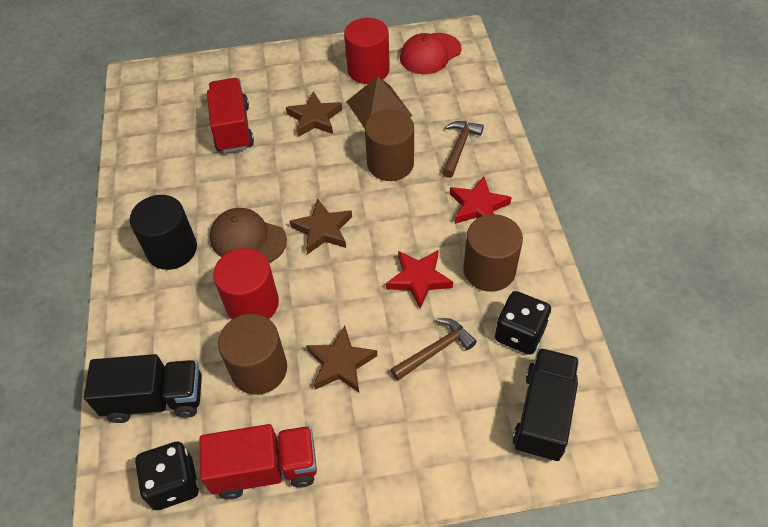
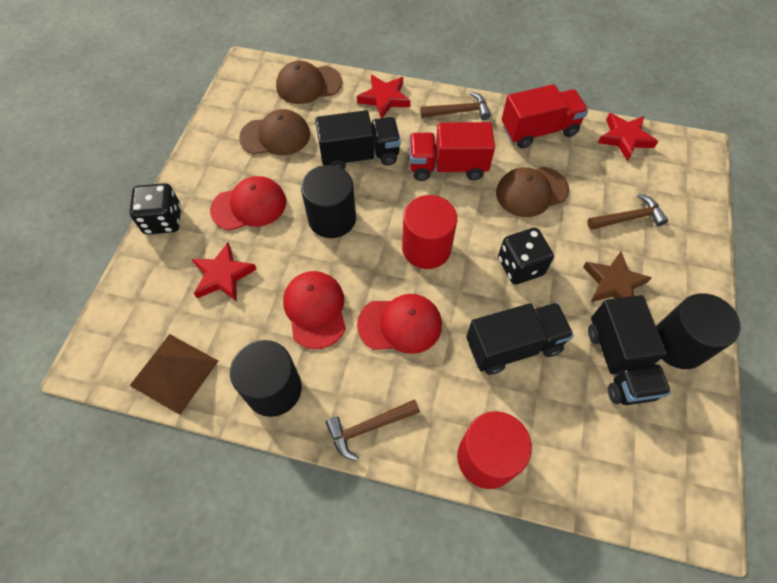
black cylinder: [130,195,197,270] = 1 -> [230,340,302,417] [301,165,356,238] [656,293,741,369] = 3
black truck: [84,354,202,423] [513,348,579,461] = 2 -> [315,110,401,169] [466,303,574,375] [588,295,671,405] = 3
brown cap: [210,208,287,263] = 1 -> [239,109,310,155] [276,61,342,104] [496,167,569,217] = 3
brown cylinder: [218,314,287,395] [365,110,414,181] [463,214,523,292] = 3 -> none = 0
brown hammer: [390,318,477,380] [442,121,484,178] = 2 -> [325,399,420,461] [421,92,491,120] [588,194,668,230] = 3
brown star: [286,92,342,137] [290,198,352,255] [307,326,377,393] = 3 -> [583,251,652,302] = 1
red cap: [400,33,462,74] = 1 -> [210,176,286,231] [283,271,346,349] [357,294,442,354] = 3
red star: [386,250,453,309] [450,176,512,224] = 2 -> [192,243,257,302] [357,75,411,118] [598,113,658,161] = 3

